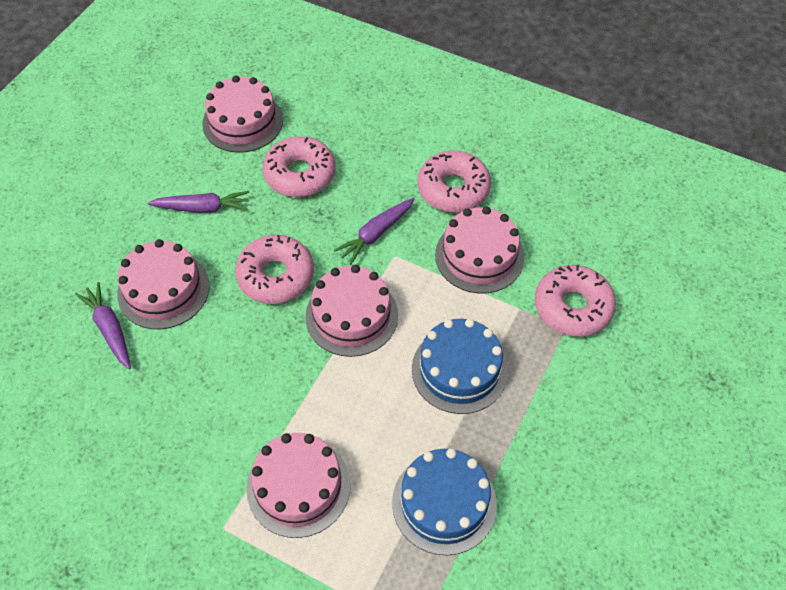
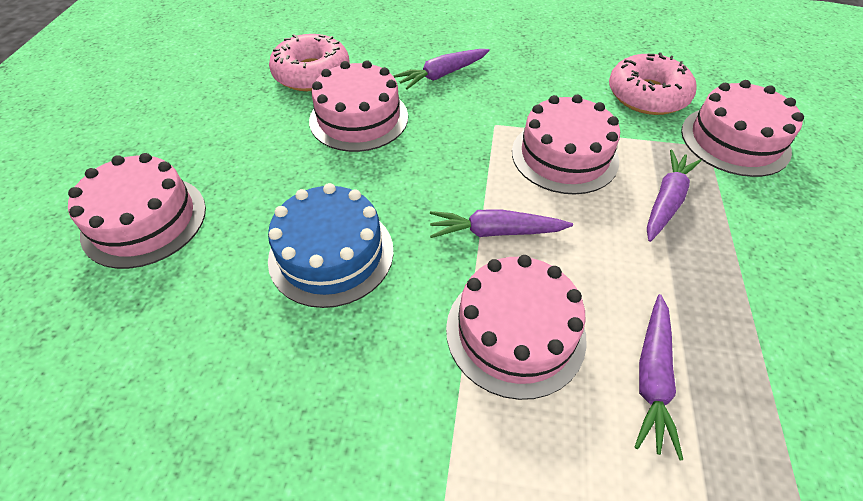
blue cake: [392,448,497,555] [412,319,508,414] = 2 -> [268,183,394,308] = 1
pink donut: [235,235,314,304] [263,136,336,197] [417,151,491,213] [535,265,616,337] = 4 -> [269,34,350,91] [609,53,696,115] = 2
purple carrot: [75,282,131,369] [147,191,249,213] [333,198,415,265] = 3 -> [394,49,490,90] [430,209,573,238] [635,294,683,460] [647,150,701,242] = 4

